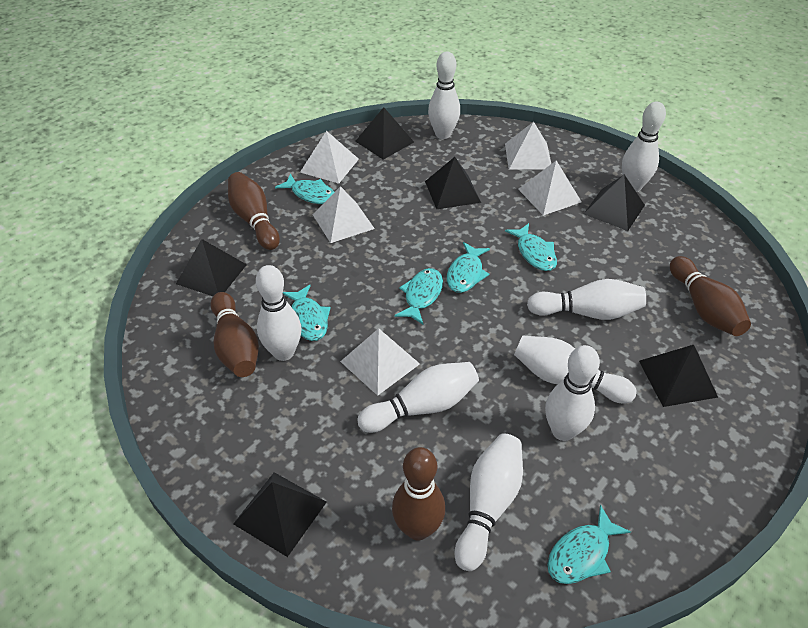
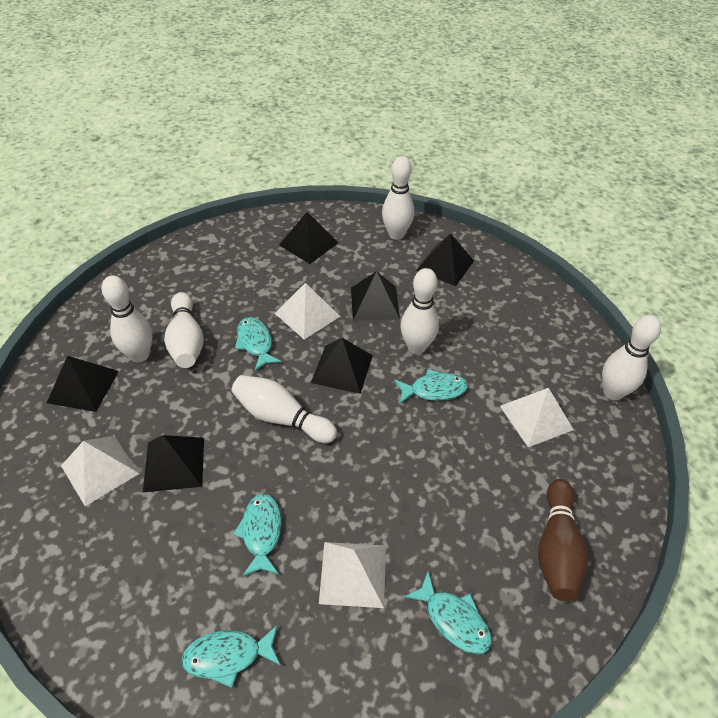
brown bowling pin: [211,292,259,377] [228,172,280,250] [392,447,445,540] [670,256,751,336] = 4 -> [538,479,589,601] = 1
turquoise fish: [275,174,334,204] [283,285,331,341] [395,268,443,324] [447,242,490,293] [505,223,557,271] [547,505,631,584] = 6 -> [181,625,281,688] [233,493,282,577] [235,317,282,371] [394,369,468,404] [404,572,492,654] = 5
white bowling pin: [256,265,301,361] [357,362,479,433] [428,51,460,139] [455,433,523,571] [514,336,637,403] [527,279,646,320] [545,345,600,441] [622,101,666,192] = 8 -> [101,276,152,362] [164,292,204,368] [231,375,337,443] [382,156,414,240] [401,268,439,354] [602,315,661,400] = 6
white pyramid: [300,131,359,184] [313,186,375,243] [340,328,420,396] [505,122,551,170] [518,160,582,216] = 5 -> [61,436,140,506] [275,283,341,340] [319,542,386,608] [500,388,574,447] = 4

